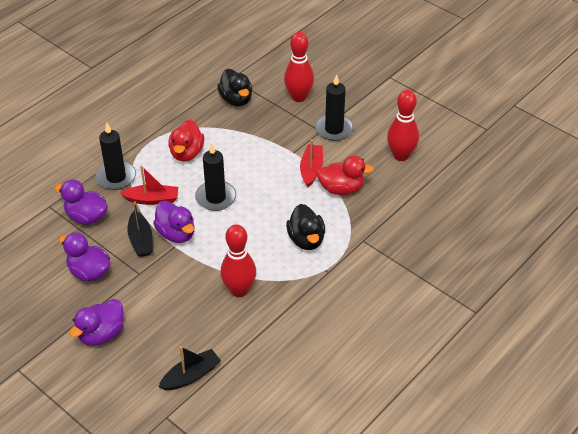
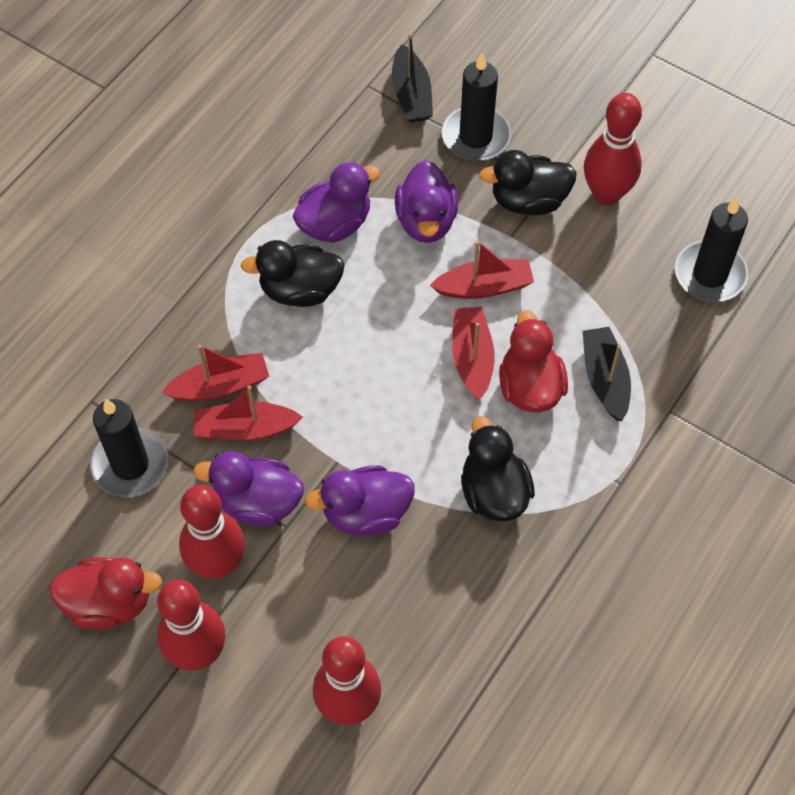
black duck: [217,69,253,107] [286,204,325,250] = 2 -> [241,240,345,307] [461,416,535,522] [479,150,577,215] = 3
red boat: [120,165,178,205] [300,139,323,187] = 2 -> [162,345,269,401] [194,385,303,440] [430,241,534,299] [452,307,495,400] = 4
red bowling pin: [221,224,256,297] [284,32,314,102] [387,90,419,161] = 3 -> [157,580,226,671] [179,485,245,579] [313,636,381,725] [584,93,642,205] = 4

